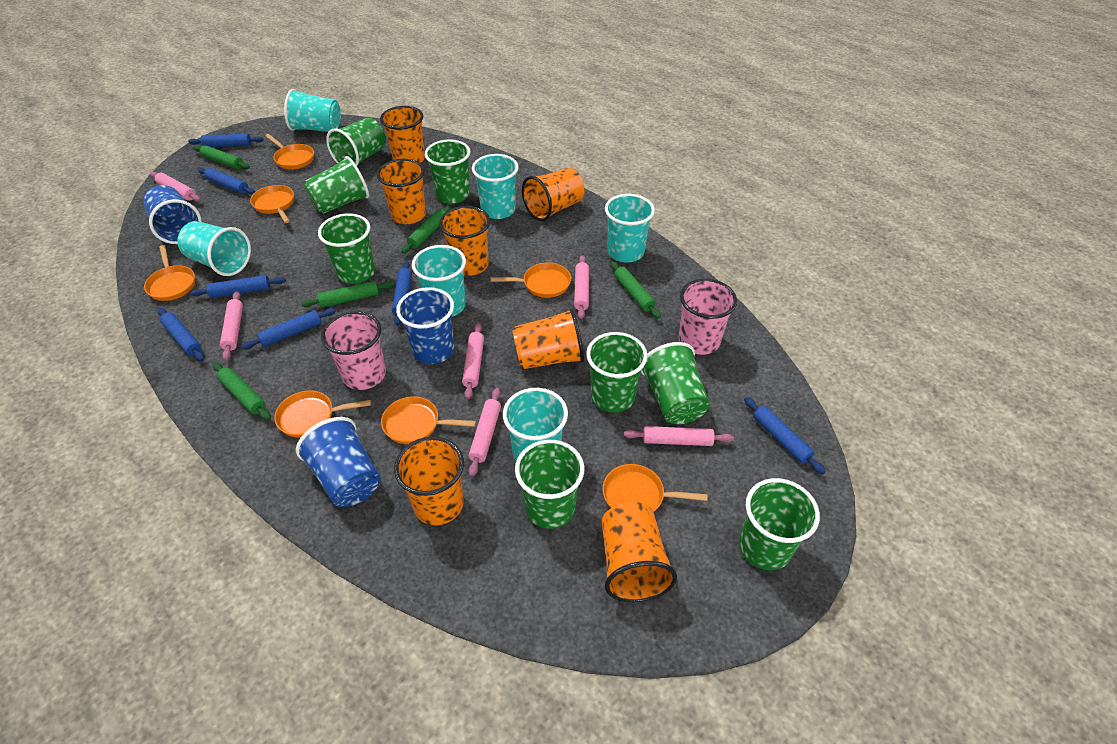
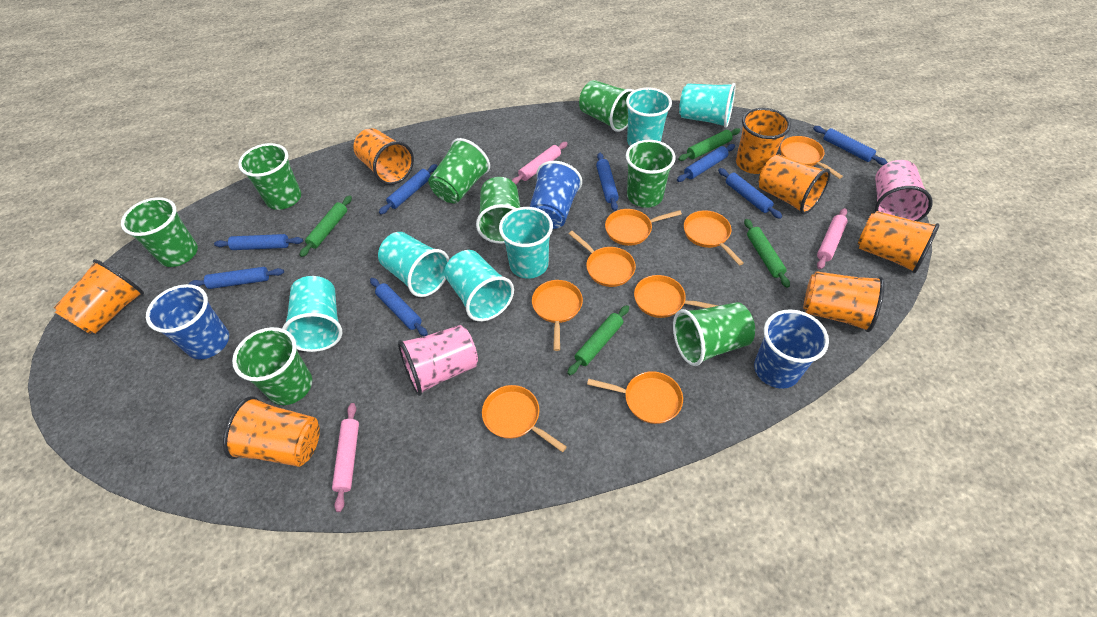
blue rolling pin: [158,308,204,361] [188,134,264,147] [190,275,286,298] [198,168,255,194] [241,308,336,349] [392,261,412,325] [744,397,826,474] = 7 -> [189,267,284,289] [214,234,303,250] [370,278,428,336] [379,164,437,214] [596,153,619,211] [677,144,735,182] [718,168,782,219] [813,126,888,165] = 8
green rolling pin: [193,145,250,169] [213,362,271,420] [301,281,394,308] [401,205,452,254] [610,261,661,319] = 5 -> [300,195,352,257] [567,305,629,375] [678,128,740,161] [744,219,790,288] = 4
orange pan: [144,245,195,301] [250,185,294,223] [265,134,314,169] [274,390,371,438] [381,396,476,444] [491,263,571,298] [603,464,708,512] = 7 -> [482,385,567,452] [532,280,583,351] [569,231,636,287] [587,371,683,424] [605,209,682,246] [634,275,718,318] [684,210,744,266] [780,136,843,179] = 8
pink rolling pin: [150,172,201,202] [220,291,243,361] [462,323,484,399] [469,388,501,477] [574,255,589,319] [624,426,734,446] = 6 -> [332,403,359,512] [512,142,568,185] [817,208,848,269] = 3

